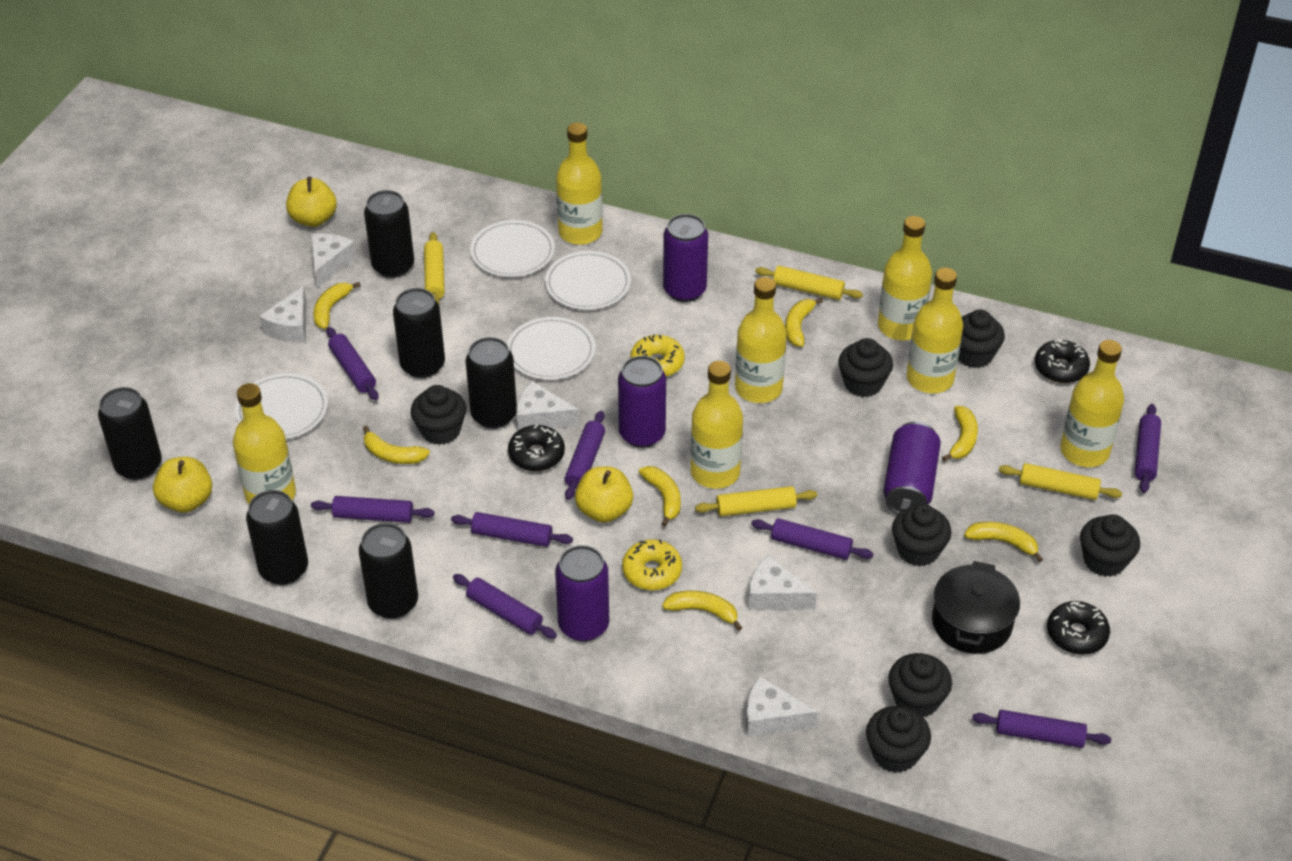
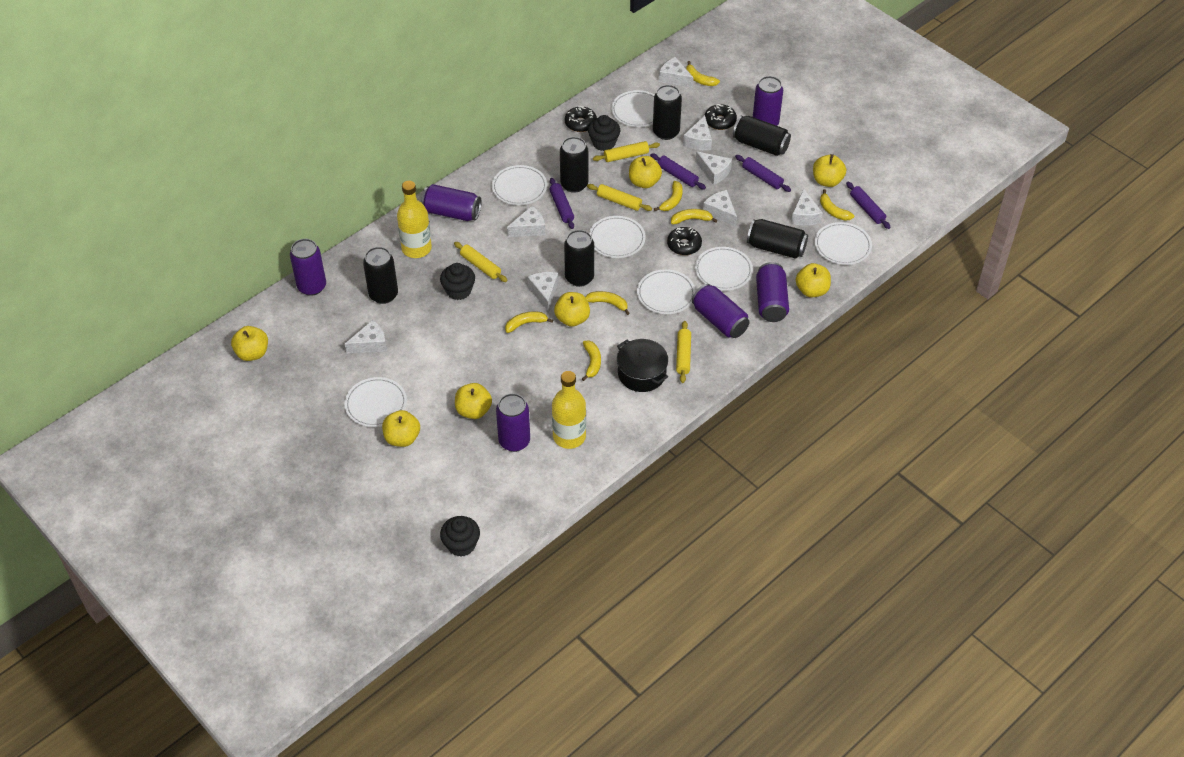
black cupcake: [411,385,467,445] [838,338,893,397] [866,706,931,773] [888,653,952,717] [892,504,951,567] [958,309,1005,368] [1080,514,1140,577] = 7 -> [440,263,475,300] [440,516,480,557] [588,115,620,151] = 3
purple can: [555,545,609,642] [618,356,666,448] [663,214,708,302] [883,422,941,514] = 4 -> [290,239,326,296] [421,184,481,221] [496,393,530,452] [692,284,750,338] [753,76,783,126] [756,262,789,322] = 6
purple rolling pin: [311,496,434,523] [326,327,379,400] [451,512,573,547] [453,574,557,639] [564,411,605,500] [751,518,874,560] [972,710,1111,748] [1135,404,1161,493] = 8 -> [549,178,574,229] [650,153,706,190] [735,155,791,192] [846,182,891,229] = 4
white cheese: [259,286,306,343] [311,233,356,288] [517,381,579,430] [746,676,818,737] [748,555,817,610] = 5 -> [345,320,387,354] [507,206,545,237] [527,272,559,311] [659,57,694,88] [683,115,712,151] [696,151,732,185] [703,190,737,227] [791,189,823,226] = 8
white plate: [235,373,328,439] [470,220,555,277] [507,317,595,380] [545,251,631,310] = 4 -> [345,377,407,427] [492,165,547,205] [589,216,646,258] [611,90,655,127] [637,269,696,314] [695,247,753,291] [815,222,872,265] = 7
yellow apple: [153,457,212,513] [286,176,337,227] [575,467,633,523] = 3 -> [231,326,268,361] [382,410,420,447] [455,383,492,419] [554,292,590,327] [629,156,662,188] [796,263,831,297] [813,154,846,187] = 7
yellow bottle: [233,383,296,504] [556,123,603,245] [691,361,743,489] [735,277,787,403] [878,216,932,340] [907,268,963,393] [1060,340,1124,467] = 7 -> [397,181,432,258] [552,371,586,449] = 2
yellow donut: [622,539,682,590] [630,335,685,377] = 2 -> none = 0

